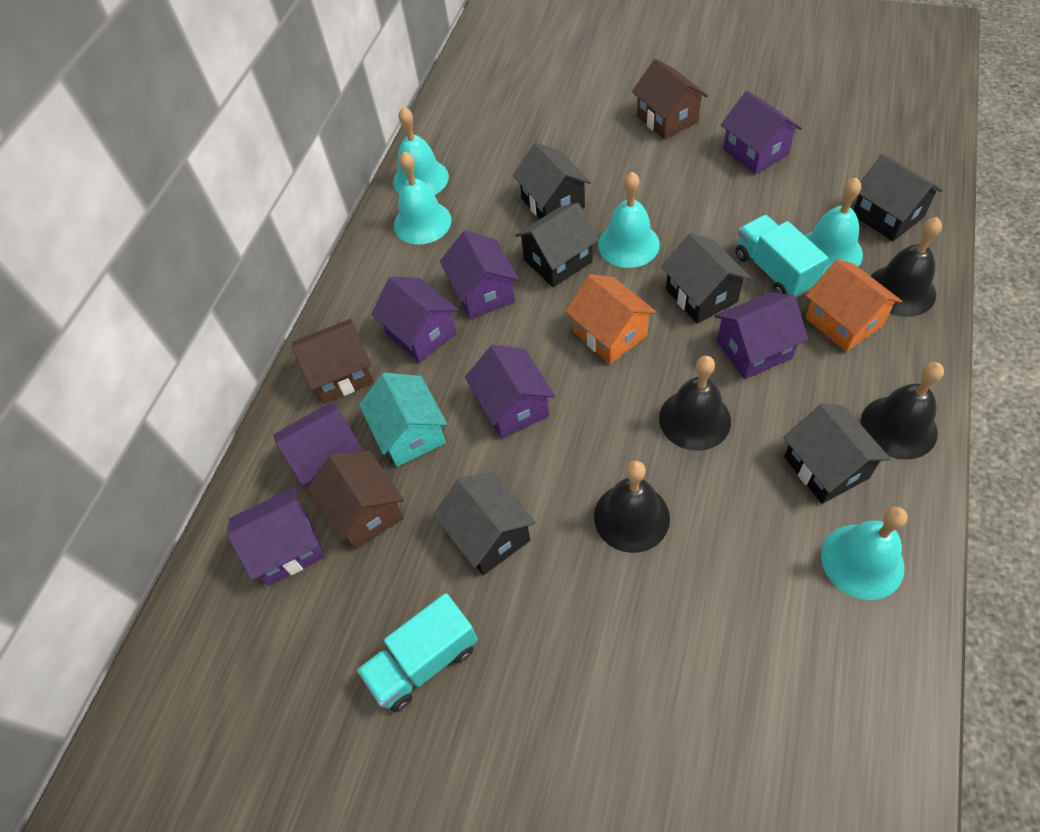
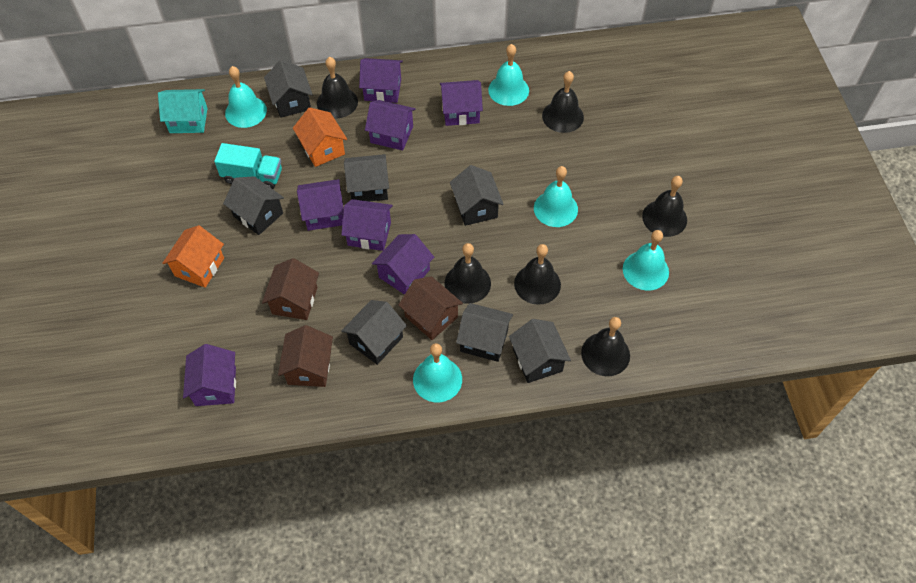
black bell: [594,461,670,553] [659,356,731,451] [861,362,944,460] [871,217,942,317] = 4 -> [317,57,358,118] [444,243,491,304] [514,244,561,305] [542,71,584,133] [581,317,630,376] [642,176,687,237] = 6
black house: [433,472,536,575] [512,142,591,219] [515,203,599,287] [661,233,751,323] [783,403,891,504] [853,154,943,241] = 6 -> [223,176,284,235] [264,60,313,118] [341,300,407,365] [344,154,389,201] [450,165,504,226] [456,303,513,362] [509,319,571,383] = 7
turquoise truck: [357,593,478,712] [736,215,828,298] = 2 -> [214,143,282,189] = 1

